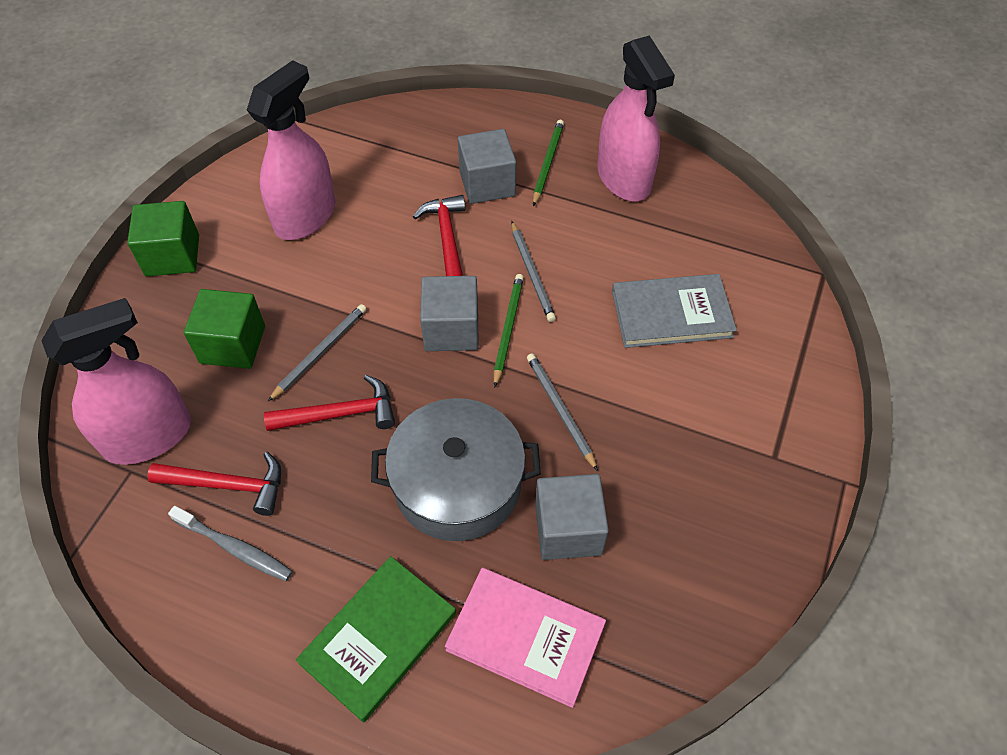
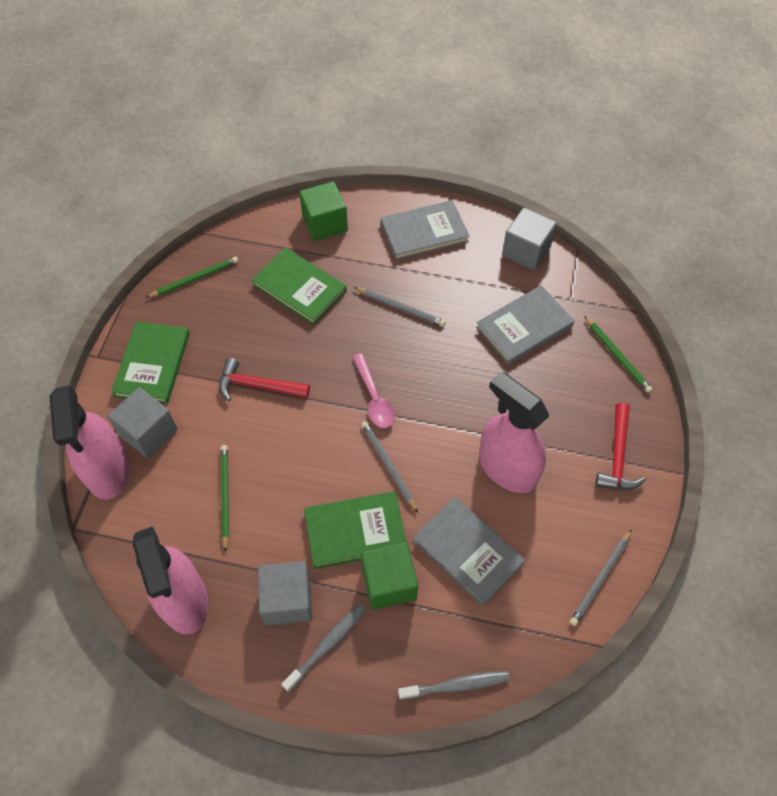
green book: [296,556,456,723] = 1 -> [111,322,190,404] [252,247,347,325] [304,491,406,569] = 3
green pencil: [494,274,524,388] [533,120,564,206] = 2 -> [146,257,238,298] [220,445,229,552] [584,316,653,393] = 3
grey book: [612,274,737,348] = 1 -> [381,200,470,260] [413,497,525,606] [476,285,574,365] = 3
grey pot: [371,398,541,541] = 1 -> none = 0
grey toothbrush: [168,506,293,581] = 1 -> [281,604,366,692] [398,671,510,700] = 2
pink book: [445,568,606,708] = 1 -> none = 0
pink spoon: none = 0 -> [353,353,395,428] = 1
red hammer: [147,452,281,516] [264,375,395,431] [413,195,465,276] = 3 -> [219,358,310,401] [596,403,646,490] = 2

